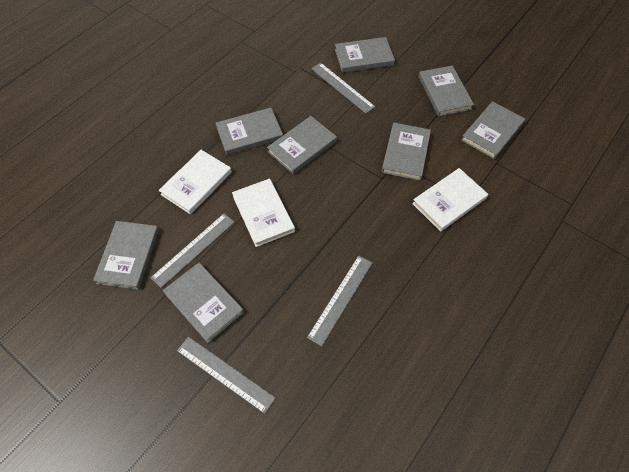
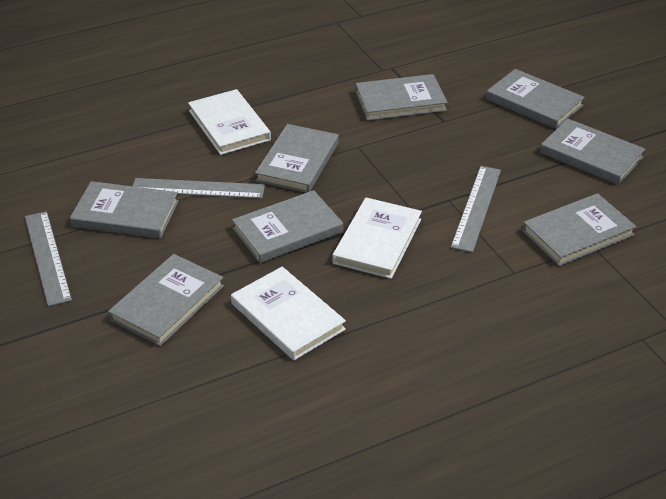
grey ruler: [150,214,235,288] [177,337,276,414] [307,255,373,347] [311,63,375,114] = 4 -> [25,211,72,307] [133,178,265,199] [451,166,501,252] = 3

